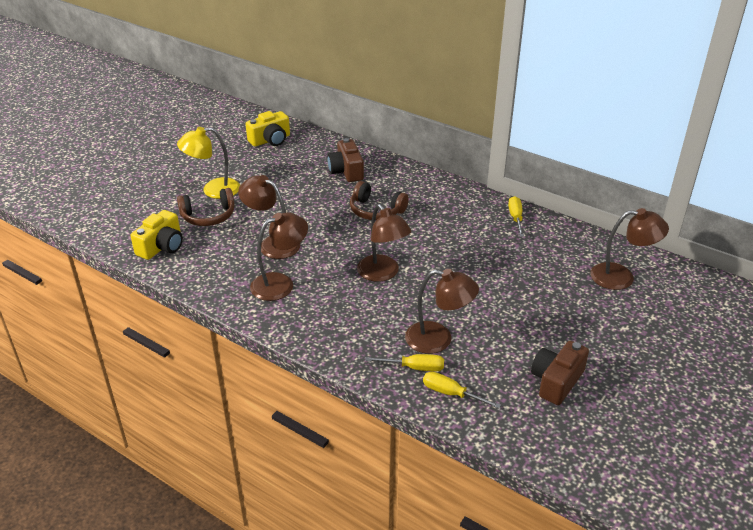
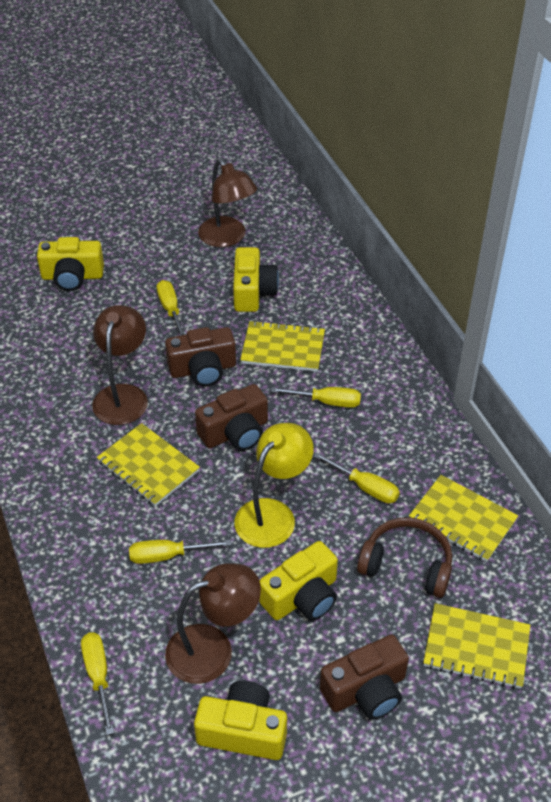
brown camera: [327,138,364,182] [531,341,589,405] = 2 -> [165,327,236,387] [195,384,268,451] [320,634,409,720] = 3
brown headphones: [177,188,235,226] [350,181,409,220] = 2 -> [357,517,452,598] = 1
brown lamp: [238,175,300,259] [250,212,308,301] [357,204,411,282] [405,269,479,354] [590,208,669,290] = 5 -> [92,305,148,425] [165,563,261,684] [198,159,257,247] = 3
yellow camera: [130,210,183,260] [246,111,290,147] = 2 -> [37,237,104,291] [194,681,287,760] [233,247,279,312] [259,541,338,621] = 4
yellow notebook: none = 0 -> [97,423,200,506] [240,320,325,372] [409,475,518,562] [423,603,530,689] = 4
yellow screwdriver: [365,354,444,372] [423,372,501,409] [508,196,524,237] = 3 -> [81,632,114,735] [129,540,231,564] [157,280,185,336] [271,387,361,408] [314,452,400,503] = 5

